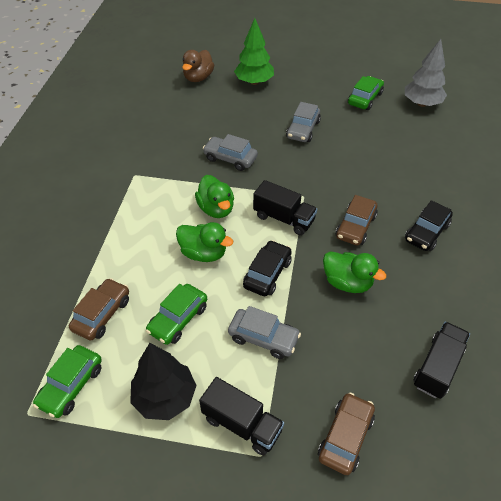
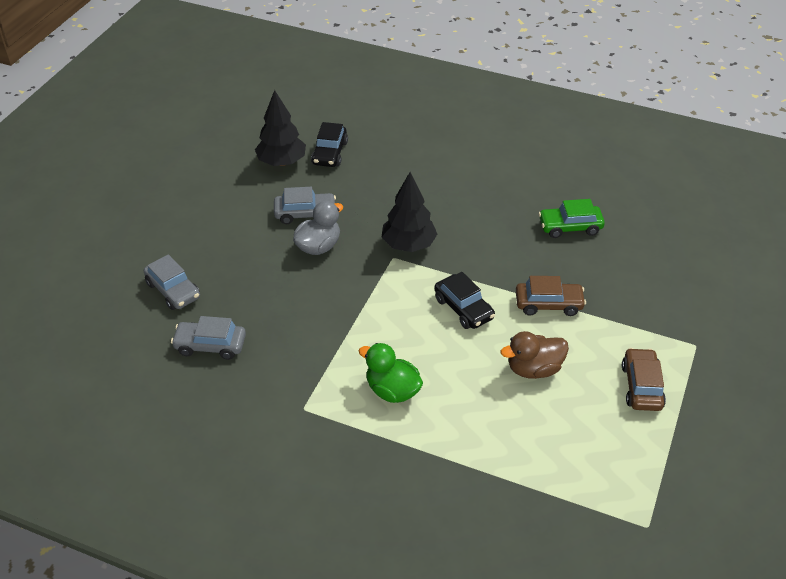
black tree: [130,343,197,420] = 1 -> [255,90,306,166] [381,172,437,252] = 2
black truck: [199,377,284,456] [253,180,317,235] [413,322,470,399] = 3 -> none = 0
brown car: [69,278,129,340] [318,393,375,475] [335,195,378,246] = 3 -> [516,276,586,316] [622,348,666,411] = 2
green car: [33,345,102,418] [146,284,207,345] [348,76,384,110] = 3 -> [539,199,605,238] = 1
green duck: [176,222,233,262] [195,175,234,218] [323,251,387,293] = 3 -> [359,343,423,403] = 1
green tree: [234,18,274,85] = 1 -> none = 0
grey duck: none = 0 -> [293,201,343,255] = 1
grey tree: [405,39,447,107] = 1 -> none = 0

